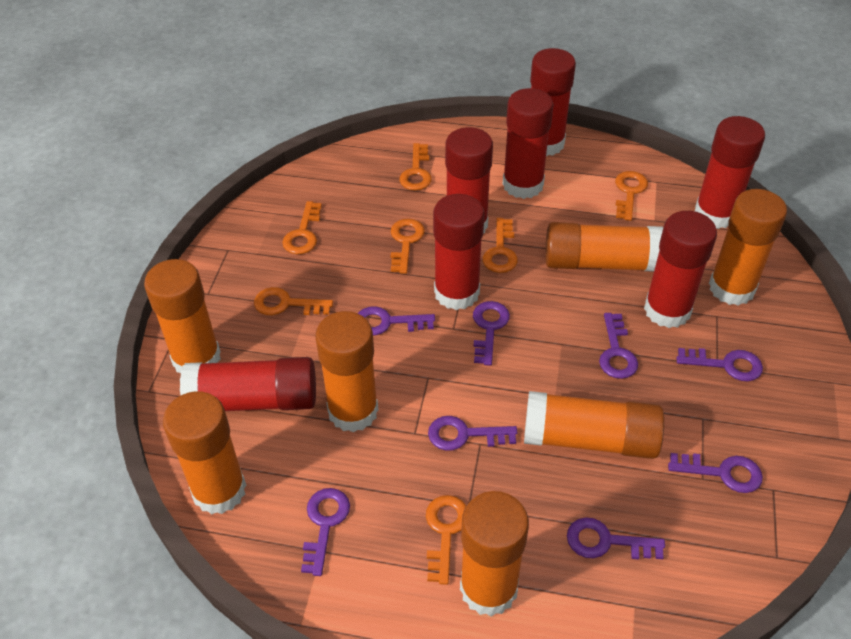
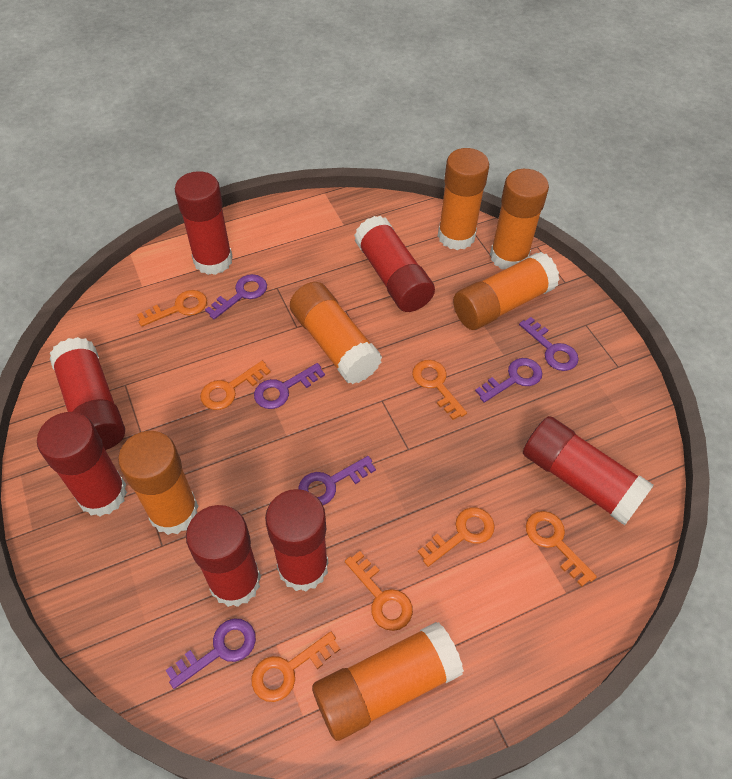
orange glue stick: [144,259,221,373] [163,391,246,515] [315,311,378,432] [460,491,529,617] [524,391,664,459] [545,222,663,272] [709,189,787,306] = 7 -> [118,431,199,535] [290,282,382,384] [312,622,464,741] [438,148,489,250] [453,252,560,330] [490,169,549,269] = 6
purple key: [301,488,350,576] [358,306,435,335] [428,416,517,451] [473,301,510,366] [567,517,665,559] [599,313,638,379] [668,453,763,493] [676,348,763,381] = 8 -> [165,619,256,689] [205,274,267,320] [254,363,325,409] [298,456,376,505] [475,358,542,403] [519,317,579,371] = 6

